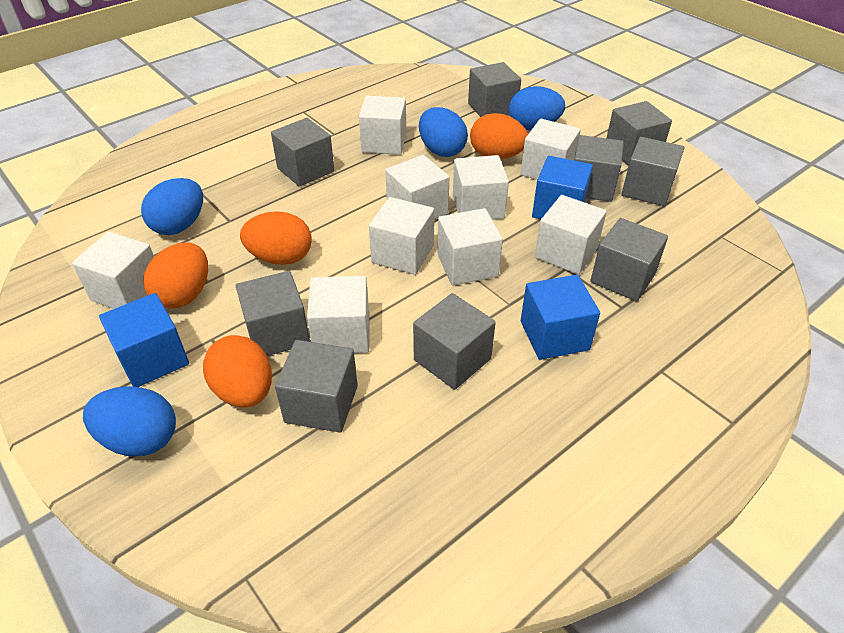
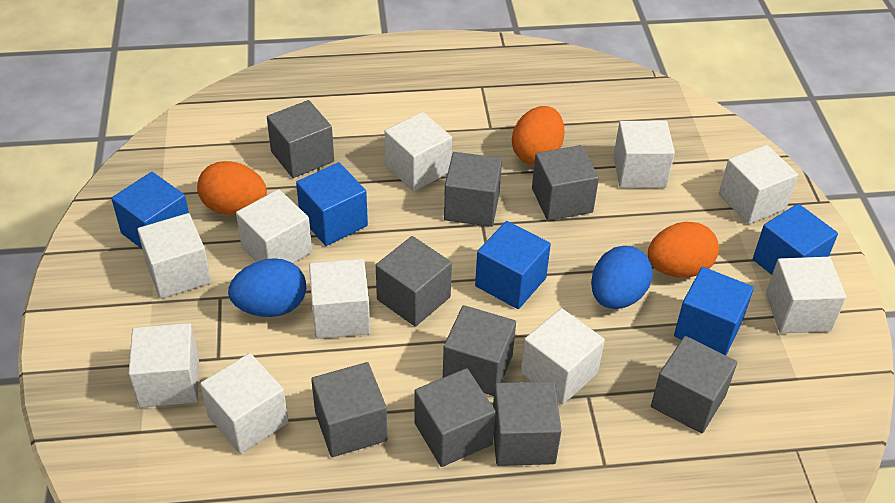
blue cube: [99,293,189,387] [521,275,600,360] [532,156,593,219] = 3 -> [111,172,189,250] [296,162,368,246] [475,221,551,309] [674,267,754,355] [753,204,838,275] = 5
blue egg: [83,386,176,456] [141,178,203,235] [419,107,468,157] [509,86,565,130] = 4 -> [228,258,306,317] [591,246,653,309] = 2
orange egg: [143,243,208,308] [203,335,272,408] [240,211,311,265] [470,113,528,159] = 4 -> [197,161,267,215] [512,106,564,165] [648,222,719,278] = 3
white cube: [72,232,154,309] [307,276,369,353] [359,96,406,155] [369,197,434,275] [385,155,450,219] [437,208,503,286] [453,155,509,220] [521,119,581,180] [535,195,607,275] = 9 -> [128,323,199,408] [138,213,211,299] [200,353,288,454] [236,189,312,263] [309,259,370,339] [384,112,452,191] [521,308,605,405] [613,121,675,188] [719,145,798,224] [766,257,846,333] = 10

